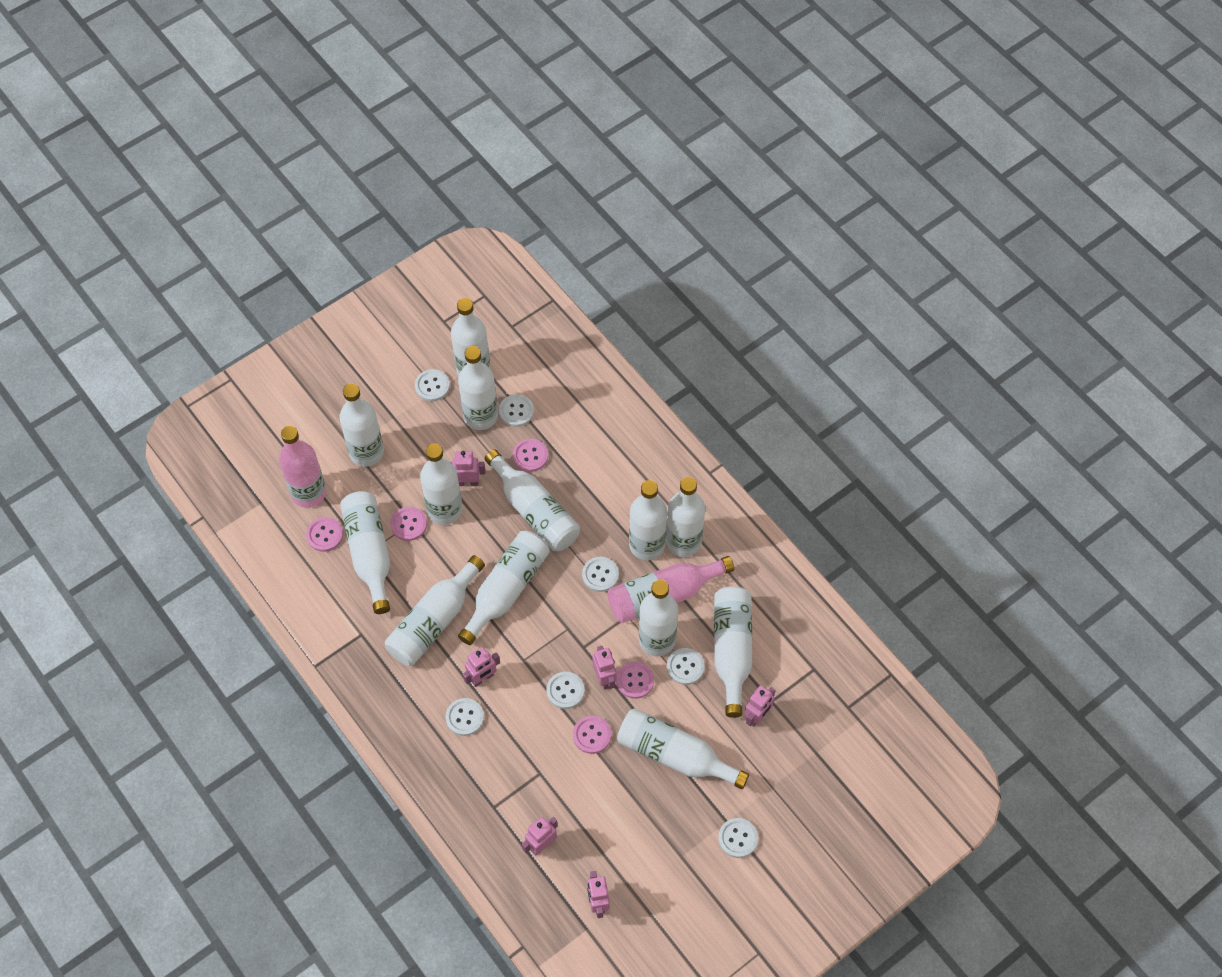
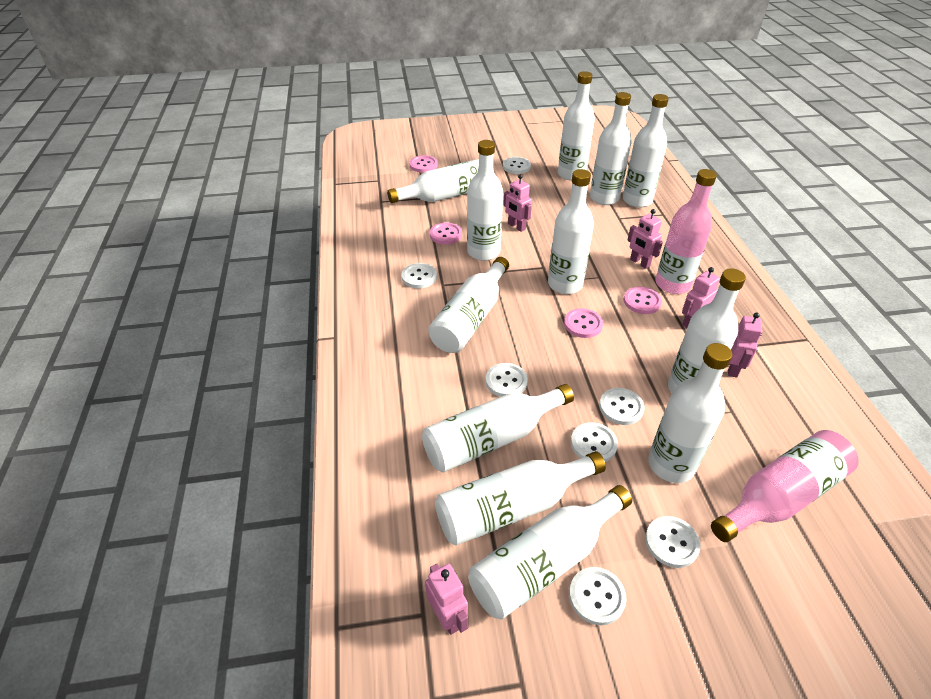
pink button: [306,517,343,552] [390,507,427,541] [513,439,548,472] [573,716,611,754] [616,661,654,699] = 5 -> [410,155,438,172] [430,222,462,245] [564,308,603,338] [624,287,662,314] = 4
pink robot: [451,451,485,486] [463,647,500,687] [522,817,558,855] [587,871,610,918] [592,646,617,690] [744,685,776,727] = 6 -> [425,564,468,635] [504,174,532,232] [627,209,663,269] [682,267,720,328] [728,313,762,377] = 5
white bottle: [339,383,384,467] [340,491,390,614] [385,555,485,666] [420,443,463,525] [451,298,490,376] [458,346,498,430] [458,531,550,645] [484,449,580,551] [617,708,749,789] [629,480,667,560] [639,580,678,656] [666,477,705,557] [714,586,752,718] = 13 -> [387,159,479,203] [422,384,574,472] [428,257,509,353] [435,451,606,545] [467,140,503,261] [468,485,632,619] [548,169,594,294] [558,71,595,181] [590,92,632,205] [623,94,669,208] [648,343,732,483] [668,268,746,393] = 12

